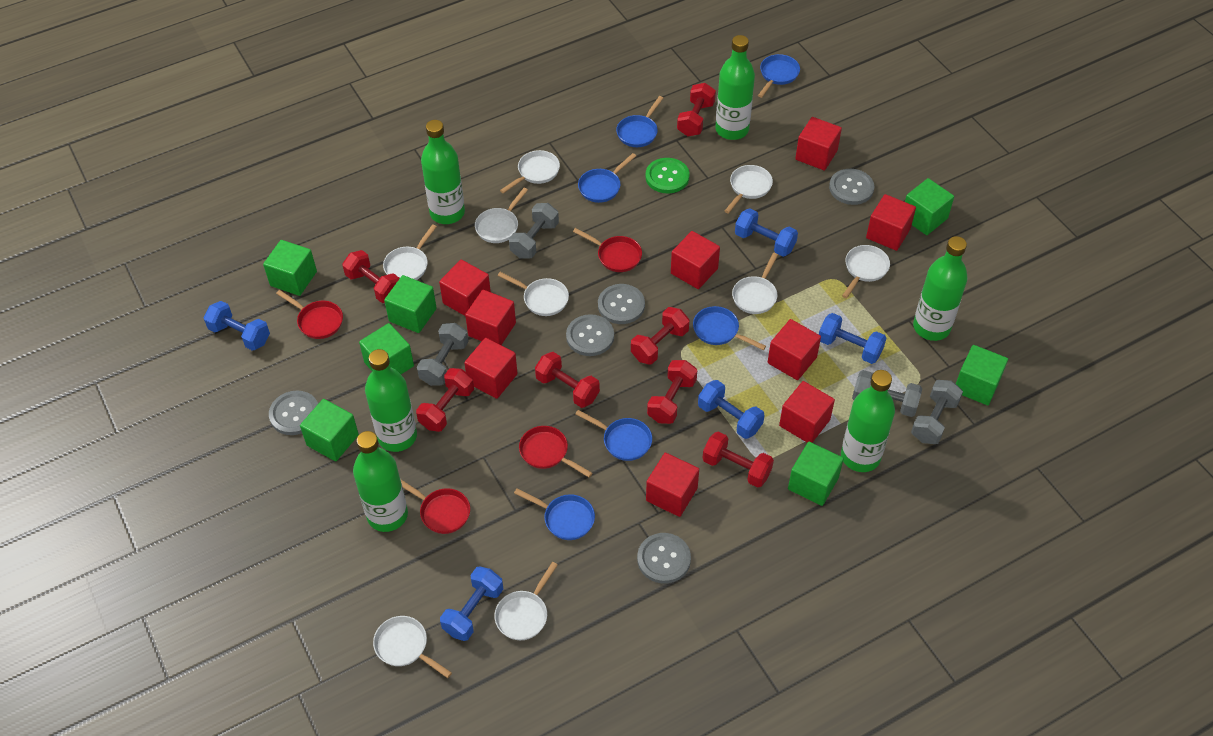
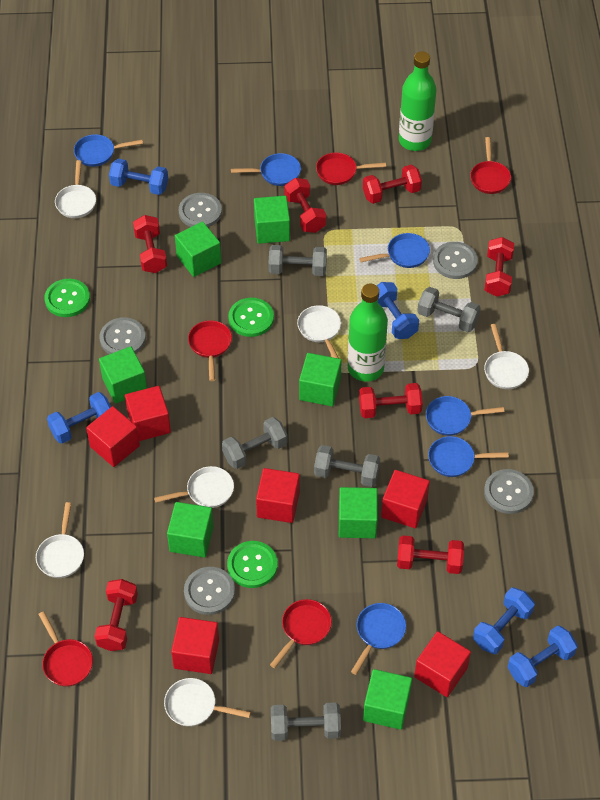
green bottle: [353,431,408,532] [365,349,417,452] [421,120,465,224] [715,35,755,140] [841,370,895,472] [913,236,968,341] = 6 -> [348,284,388,382] [399,51,437,151] = 2
green button: [645,158,690,194] = 1 -> [44,279,90,317] [227,541,278,588] [228,298,274,337] = 3
grey dumbbell: [417,323,468,386] [509,203,559,259] [852,370,922,417] [911,380,963,444] = 4 -> [222,417,287,469] [268,245,327,276] [271,703,341,741] [314,445,380,487] [417,287,481,332] = 5
red cube: [439,260,491,316] [464,338,518,399] [465,290,516,345] [646,453,699,517] [671,231,720,289] [768,319,821,380] [779,381,835,443] [795,117,842,171] [866,194,916,251] = 9 -> [86,406,140,467] [125,386,171,441] [171,617,219,674] [256,468,300,523] [381,470,430,528] [414,631,471,697] = 6
red pan: [276,290,343,339] [401,480,470,534] [519,426,593,477] [573,228,642,272] = 4 -> [38,611,93,687] [188,320,232,381] [270,599,332,668] [316,152,386,185] [470,137,511,194] = 5
white pan: [373,616,452,678] [383,224,437,280] [475,188,528,243] [494,562,558,640] [497,272,569,316] [500,150,560,193] [725,165,773,213] [732,253,778,314] [842,245,890,298] = 9 -> [36,502,84,578] [55,160,96,218] [154,466,234,508] [164,678,251,727] [297,305,341,358] [484,324,529,389] = 6

